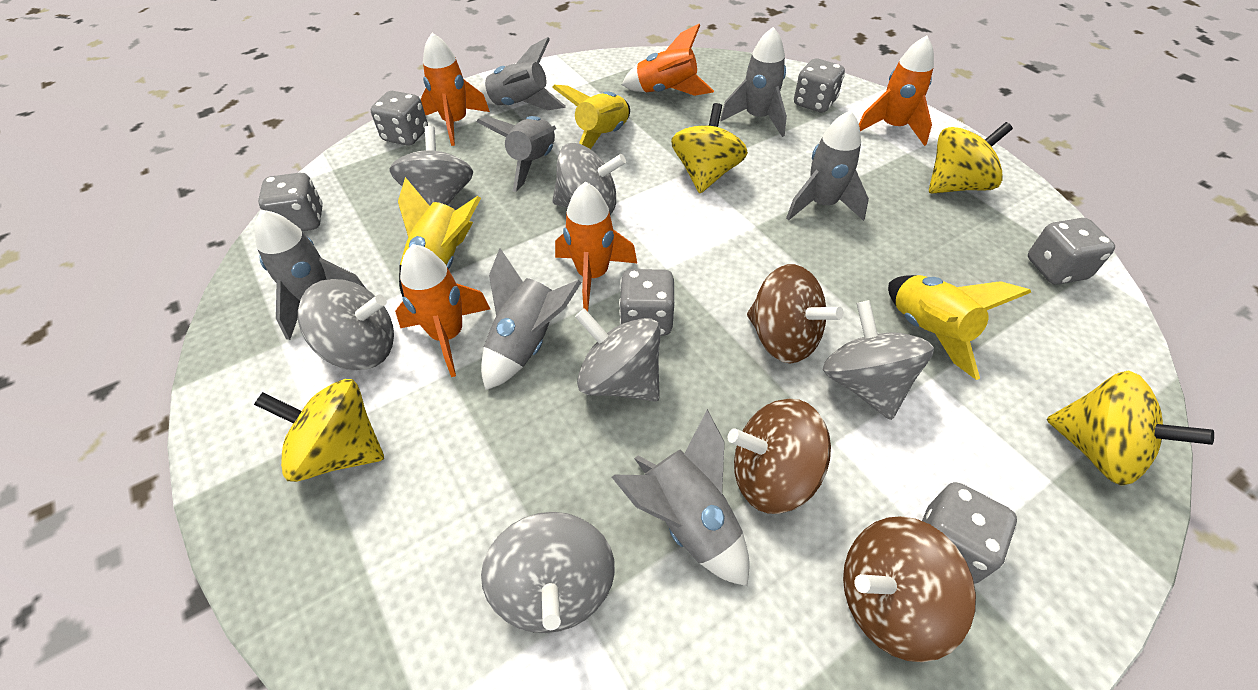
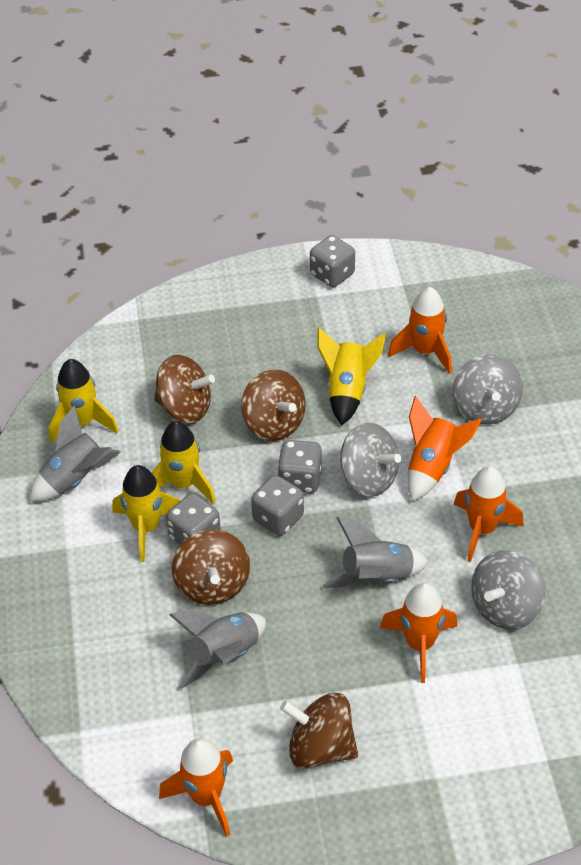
brown spinning top: [728,398,831,514] [747,264,844,363] [843,516,976,662] = 3 -> [154,355,215,423] [172,529,250,605] [241,369,306,441] [280,693,358,769] = 4
grey dice: [258,172,323,231] [371,91,428,146] [619,269,675,336] [794,59,845,113] [922,482,1017,584] [1028,218,1115,285] = 6 -> [166,493,221,545] [251,475,304,536] [277,440,322,493] [310,235,355,287] = 4
grey rocket: [255,210,365,340] [476,116,556,192] [478,37,566,110] [481,248,582,390] [612,409,749,586] [720,27,787,137] [786,110,869,221] = 7 -> [30,405,120,502] [170,609,266,689] [322,517,429,588] = 3
grey spinning top: [298,279,394,370] [390,126,473,206] [481,512,615,633] [552,143,626,215] [575,308,660,402] [823,300,934,420] = 6 -> [340,423,401,497] [453,354,523,425] [471,551,545,630] = 3
yellow rocket: [398,177,481,297] [552,85,630,149] [888,275,1031,380] = 3 -> [49,359,119,443] [112,465,180,562] [152,421,216,504] [317,327,386,425] = 4
yellow spinning top: [254,379,384,482] [671,103,748,193] [929,122,1013,194] [1047,370,1214,485] = 4 -> none = 0

